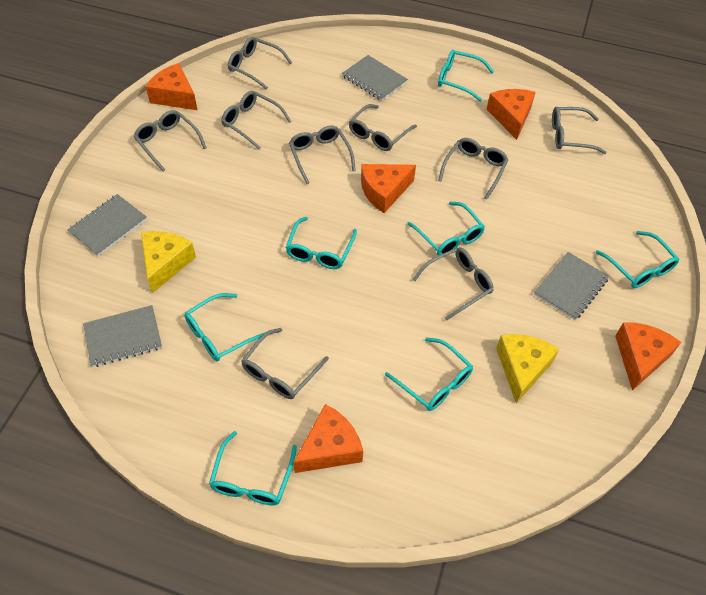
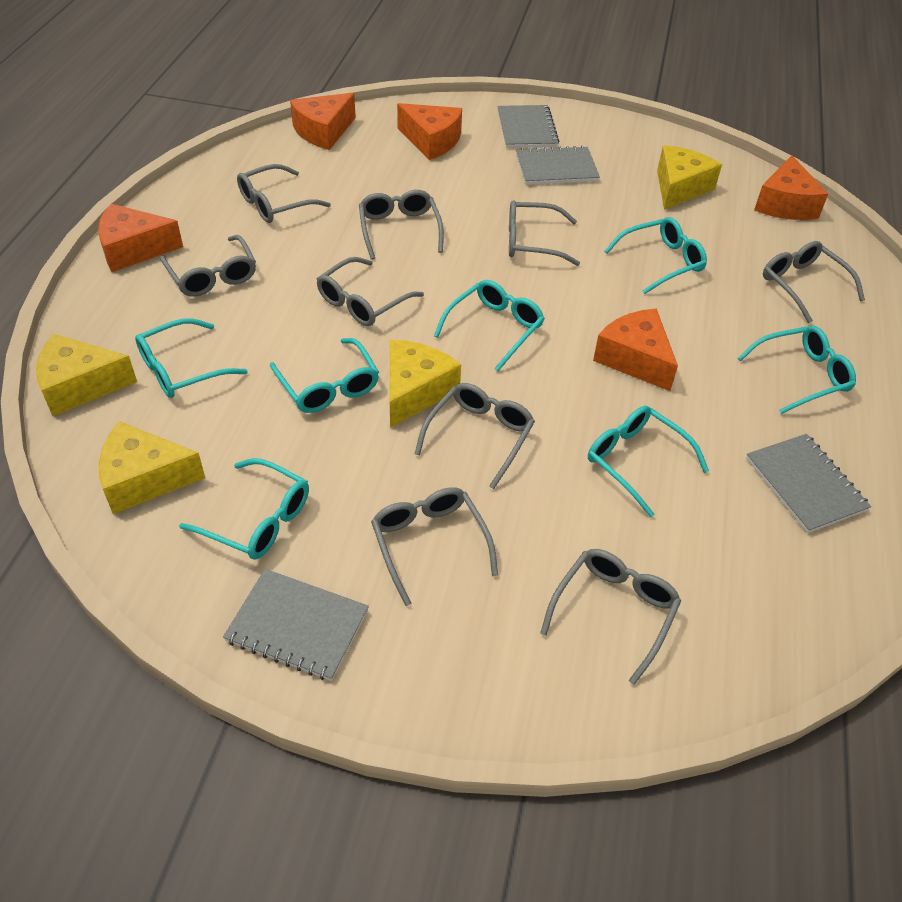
yellow cheese: [141,231,196,293] [496,334,559,403] = 2 -> [36,334,137,416] [99,421,205,514] [390,340,461,428] [657,145,722,210] = 4

